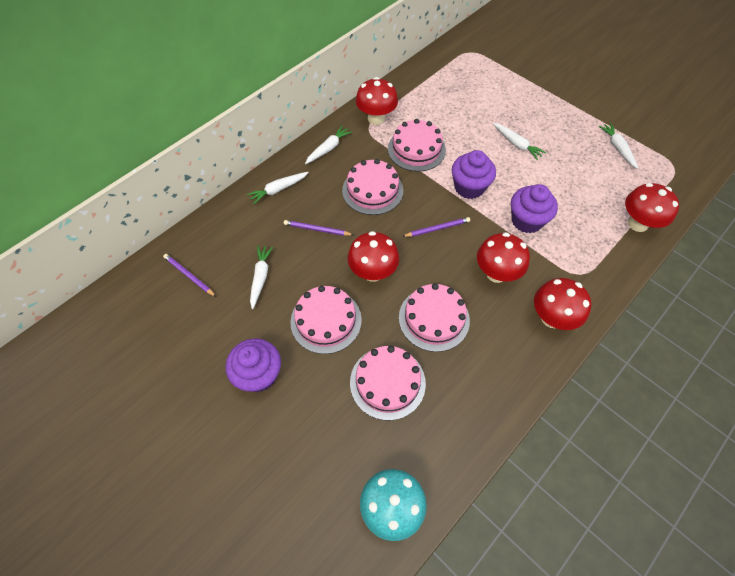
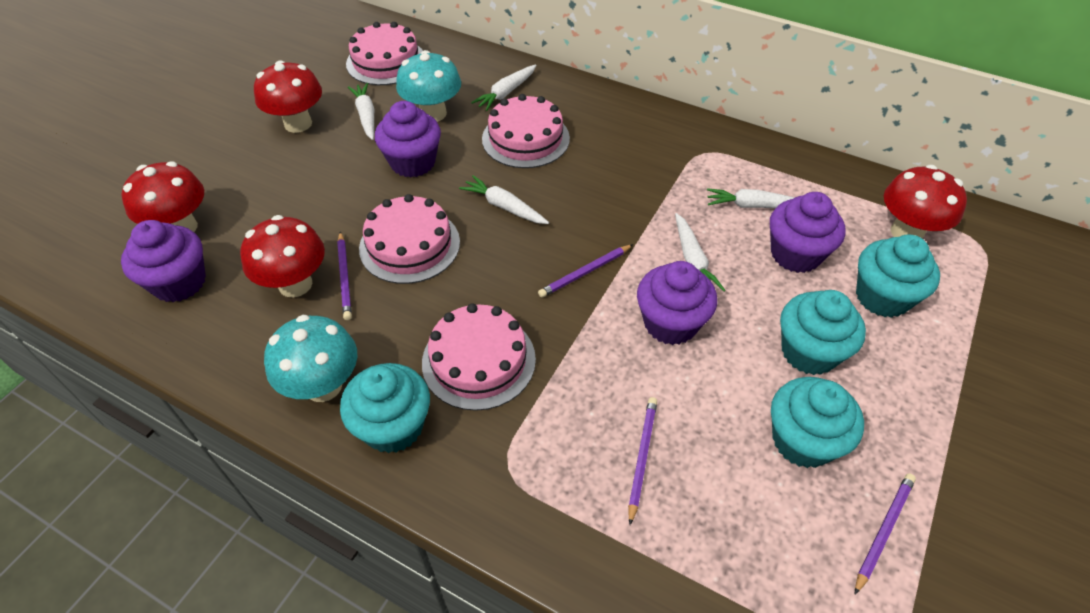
pink cake: [290,286,362,354] [342,159,403,215] [350,346,426,420] [388,119,446,172] [399,283,470,352] = 5 -> [346,22,423,85] [359,194,460,284] [422,303,536,411] [482,94,570,168] = 4
purple cupcake: [226,338,281,392] [452,150,496,199] [511,184,558,233] = 3 -> [121,220,206,302] [375,101,441,177] [637,261,717,345] [770,192,846,273] = 4
purple pencil: [163,254,216,297] [284,220,354,236] [402,217,470,237] = 3 -> [337,231,352,320] [538,244,633,298] [628,397,657,525] [855,473,916,594] = 4
red mushroom: [348,231,399,282] [356,77,398,125] [477,232,530,283] [534,278,591,330] [625,183,679,232] = 5 -> [121,161,204,232] [240,215,325,298] [254,60,322,133] [884,165,967,239] = 4
turquoise cupcake: none = 0 -> [340,363,430,453] [771,377,864,468] [780,290,866,375] [856,235,940,318] = 4
turquoise mushroom: [360,469,427,541] = 1 -> [264,315,357,402] [396,50,461,122] = 2

